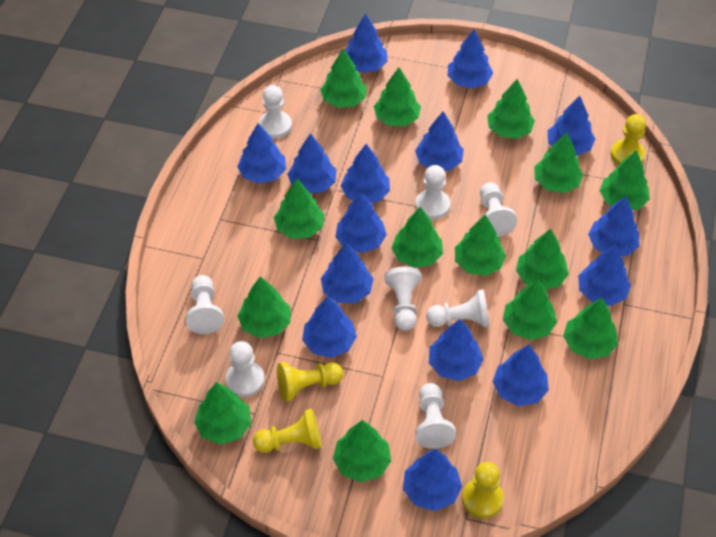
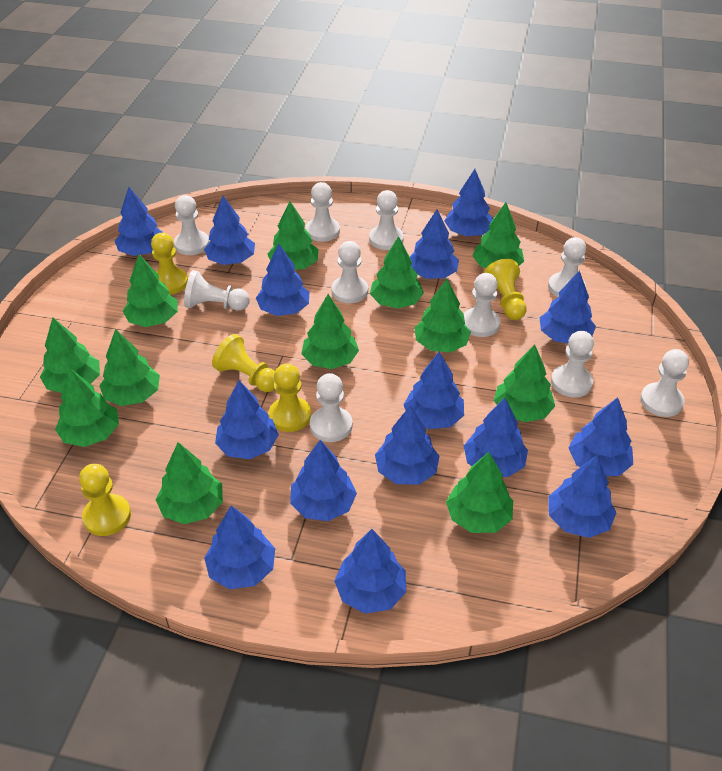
green tree: [194,382,251,445] [237,276,291,338] [274,178,324,239] [320,49,367,108] [333,420,391,482] [374,67,421,126] [392,207,443,268] [455,215,506,276] [487,79,535,139] [503,278,557,340] [516,229,569,290] [534,133,583,193] [563,298,618,359] [599,150,650,210] = 14 -> [40,317,100,393] [55,368,119,447] [99,329,160,406] [123,254,178,327] [156,442,223,524] [268,201,319,270] [301,294,359,369] [370,236,424,308] [414,279,471,353] [446,452,513,533] [472,202,524,268] [494,345,555,422] = 12
white pawn: [186,275,224,334] [226,341,265,397] [259,85,292,138] [384,267,422,331] [415,165,450,219] [415,383,456,449] [426,289,490,327] [480,182,517,237] = 8 -> [174,195,209,255] [184,270,250,311] [306,182,340,242] [310,373,352,442] [331,241,368,303] [369,190,404,250] [464,273,501,337] [548,237,586,297] [551,331,594,398] [640,349,689,417] = 10
yellow pawn: [253,409,322,453] [277,362,343,402] [462,462,504,518] [611,114,646,165] = 4 -> [79,464,131,536] [151,233,188,295] [212,334,275,392] [269,363,311,432] [483,259,527,320] = 5

